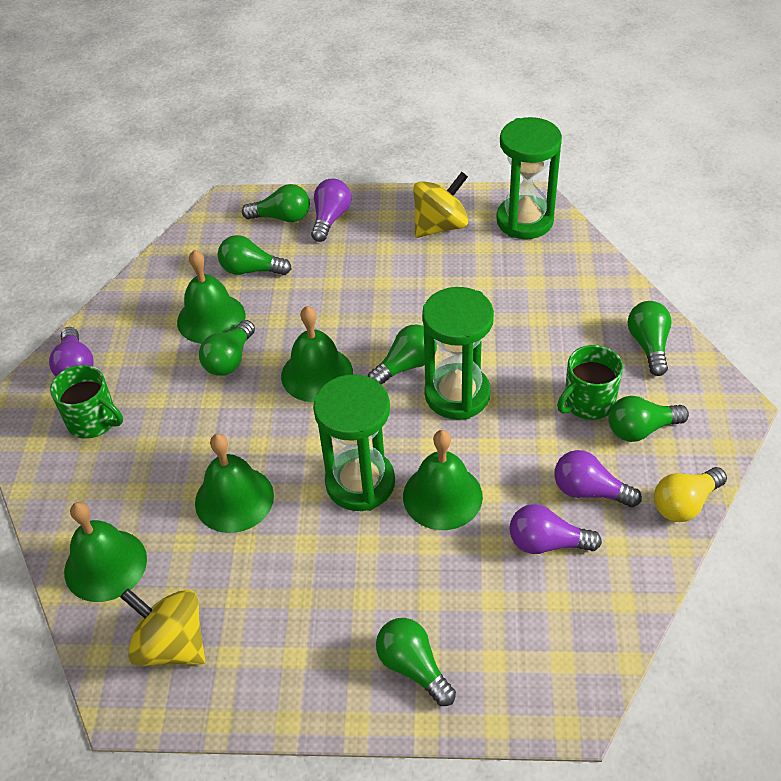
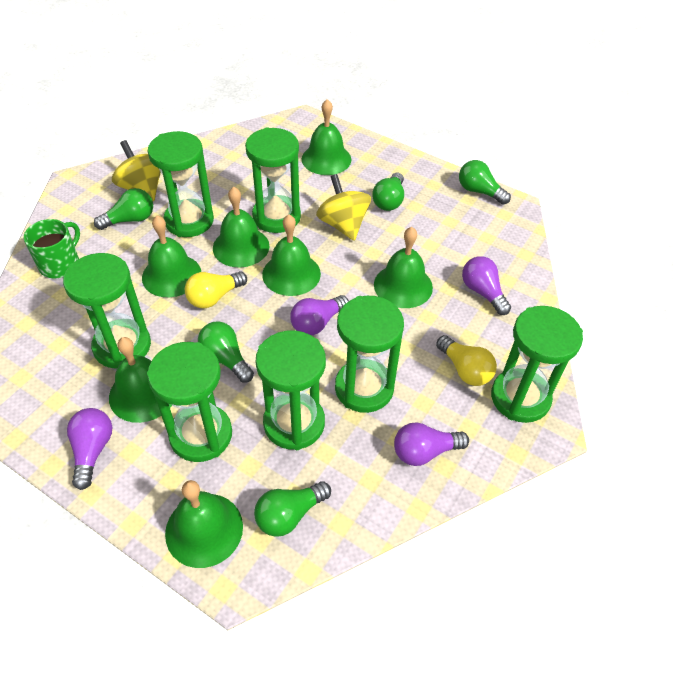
green bell: [64,502,147,602] [177,250,246,344] [195,434,274,533] [281,306,353,402] [403,430,483,530] = 5 -> [109,337,172,423] [142,215,201,297] [165,480,243,568] [213,187,270,267] [262,214,321,296] [302,99,352,175] [374,227,433,308] = 7
green hourglass: [313,375,395,511] [422,287,494,420] [496,117,562,239] = 3 -> [63,253,151,369] [147,342,232,462] [148,131,214,237] [245,127,301,233] [256,330,326,450] [335,296,404,413] [491,306,583,423] = 7
green light bulb: [199,320,255,376] [218,235,292,275] [242,184,310,222] [368,324,437,385] [376,618,456,706] [608,396,689,442] [628,301,672,376] = 7 -> [94,188,153,230] [198,321,254,383] [254,481,331,537] [372,173,404,211] [459,160,511,204] = 5
green mug: [50,365,123,439] [557,345,623,420] = 2 -> [24,219,80,278] = 1
yellow light bulb: [654,467,727,522] = 1 -> [185,271,247,308] [436,335,497,386] = 2

